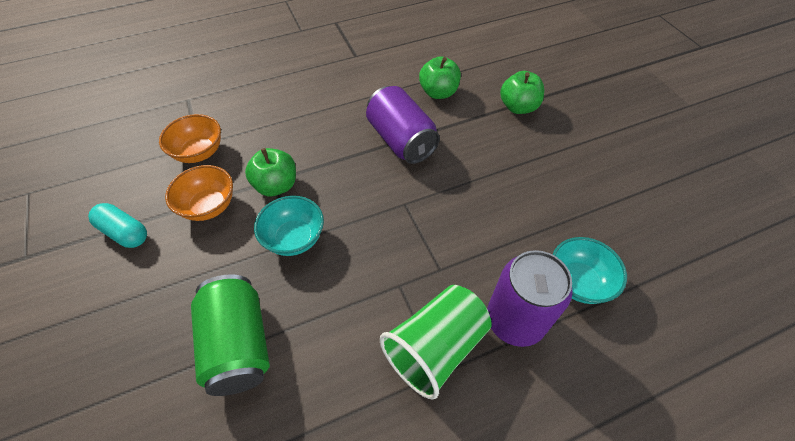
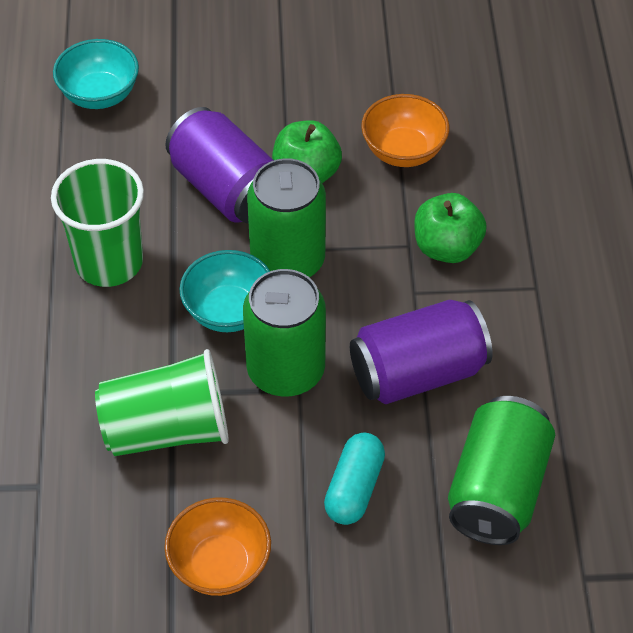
green apple: [245,148,296,196] [419,56,461,99] [500,71,544,114] = 3 -> [272,120,342,183] [414,193,487,263] = 2
green can: [191,274,270,396] = 1 -> [243,269,326,397] [247,158,326,277] [448,396,555,545] = 3
green cup: [380,285,492,399] = 1 -> [51,159,144,287] [95,349,229,456] = 2

